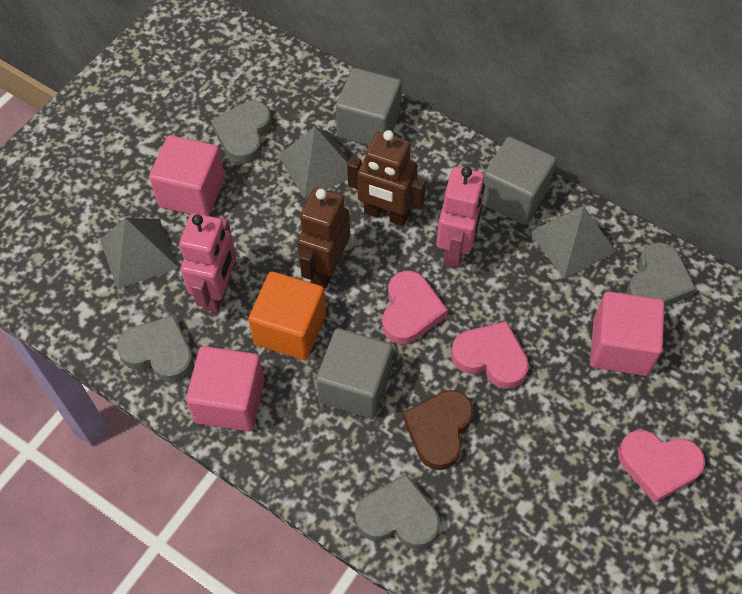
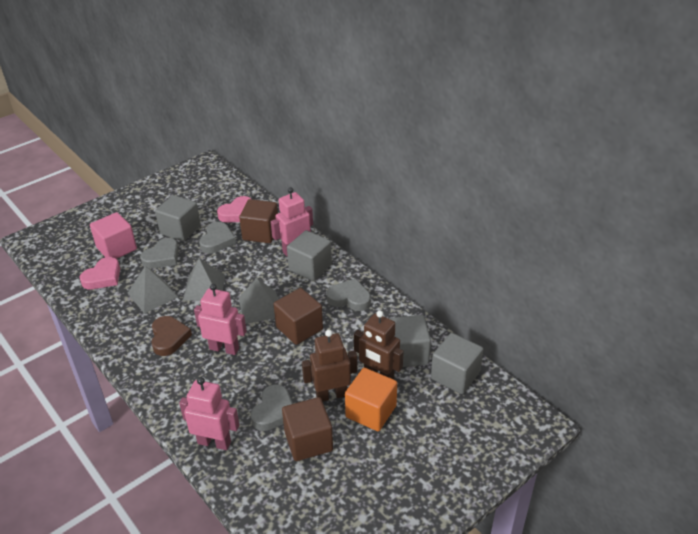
brown cube: none = 0 -> [239,199,278,243] [273,288,323,345] [282,397,333,461] = 3
grey cube: [316,328,393,419] [336,68,402,146] [482,137,556,225] = 3 -> [155,195,201,241] [287,230,332,281] [389,315,431,367] [431,333,483,394] = 4
pink cube: [149,135,225,216] [186,346,265,432] [590,291,664,376] = 3 -> [90,212,137,259] = 1
pink heart: [382,271,448,344] [451,321,529,389] [618,430,705,503] = 3 -> [79,257,120,289] [217,196,251,223] = 2
pink robot: [179,213,236,313] [436,167,485,268] = 2 -> [179,377,239,450] [194,284,247,355] [271,187,313,256] = 3

